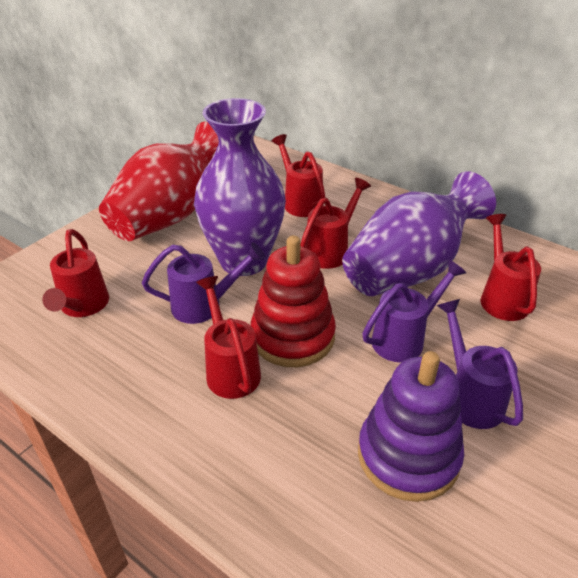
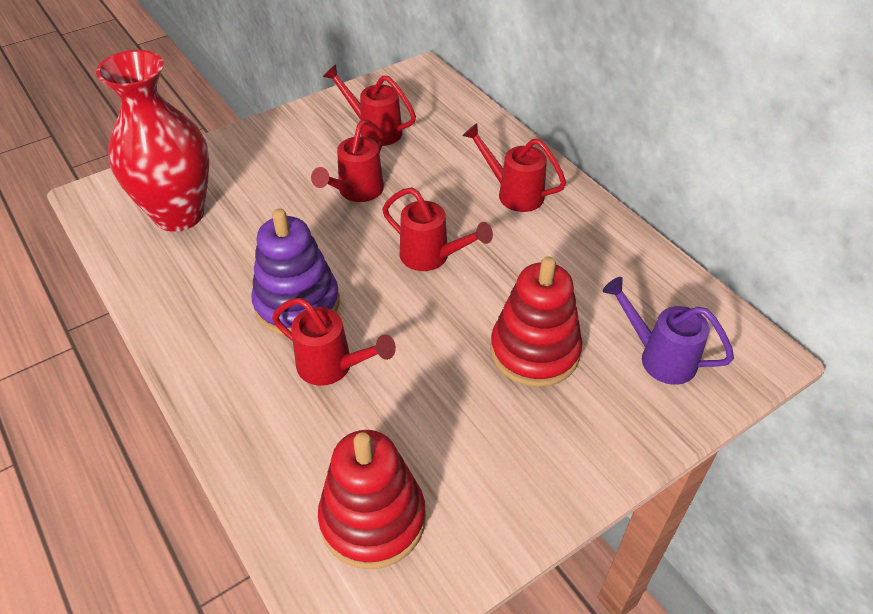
purple vase: [194,98,286,276] [342,171,496,296] = 2 -> none = 0
purple watering can: [142,242,266,324] [362,260,466,362] [437,299,523,429] = 3 -> [603,277,734,385] = 1
red stacking toy: [250,235,336,367] = 1 -> [318,430,426,569] [490,257,582,387] = 2

